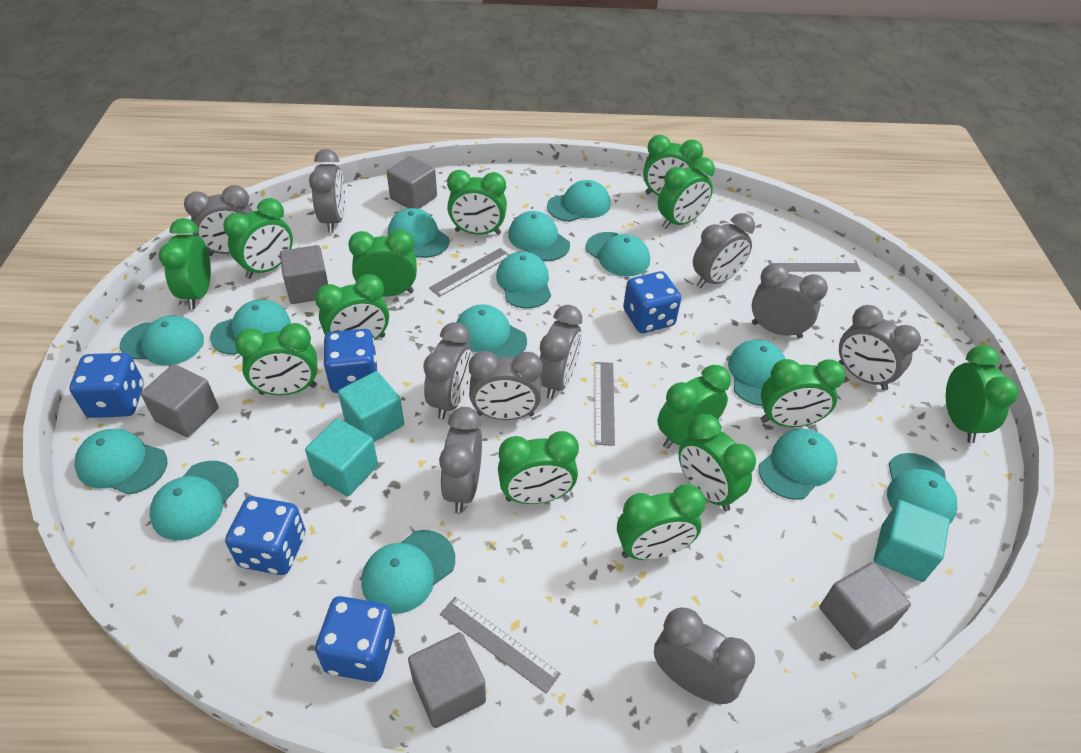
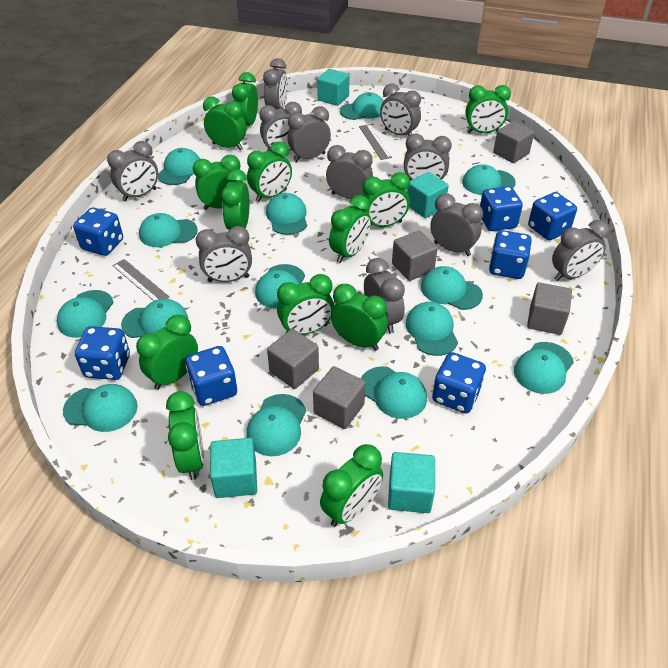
blue dice: [69,353,144,418] [225,496,306,575] [315,596,395,682] [323,329,377,393] [623,271,681,333] = 5 -> [73,208,123,256] [75,326,130,380] [185,346,237,406] [432,352,486,414] [480,186,523,231] [489,230,532,279] [528,192,577,240] = 7
green clock: [158,218,211,309] [223,198,293,279] [235,323,317,395] [315,274,389,341] [348,229,417,297] [447,170,507,235] [498,431,579,504] [617,484,706,560] [643,135,703,196] [657,365,731,449] [658,157,715,229] [678,414,756,511] [761,359,846,427] [946,345,1018,443] = 14 -> [136,315,198,390] [166,391,204,480] [193,155,243,210] [203,97,246,150] [221,169,249,230] [232,72,258,126] [247,141,292,202] [277,274,334,335] [320,444,383,527] [329,195,371,263] [331,284,388,351] [361,172,410,227] [465,85,511,133] = 13
grey clock: [184,185,253,256] [309,149,345,233] [423,322,472,419] [439,407,482,512] [469,351,543,420] [540,305,582,399] [654,607,755,704] [693,213,755,288] [752,263,828,339] [839,305,921,391] = 10 -> [107,141,158,201] [196,226,252,282] [259,102,302,151] [263,58,288,109] [287,106,331,162] [326,145,373,199] [364,258,405,334] [380,83,421,136] [404,134,452,181] [430,193,483,256] [552,220,609,281] = 11
grey ruler: [429,248,509,297] [440,597,561,694] [595,362,615,446] [768,260,861,272] = 4 -> [112,259,170,301] [359,124,392,160] = 2
turquoise cube: [305,418,378,497] [338,371,404,442] [874,500,950,582] = 3 -> [210,438,257,498] [317,69,350,106] [388,452,435,513] [407,172,449,218] = 4

